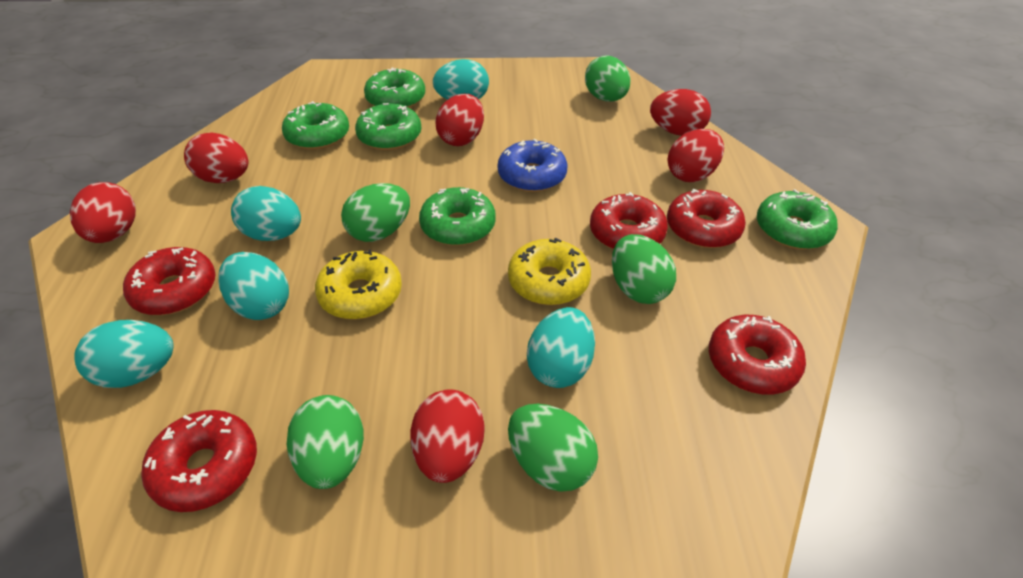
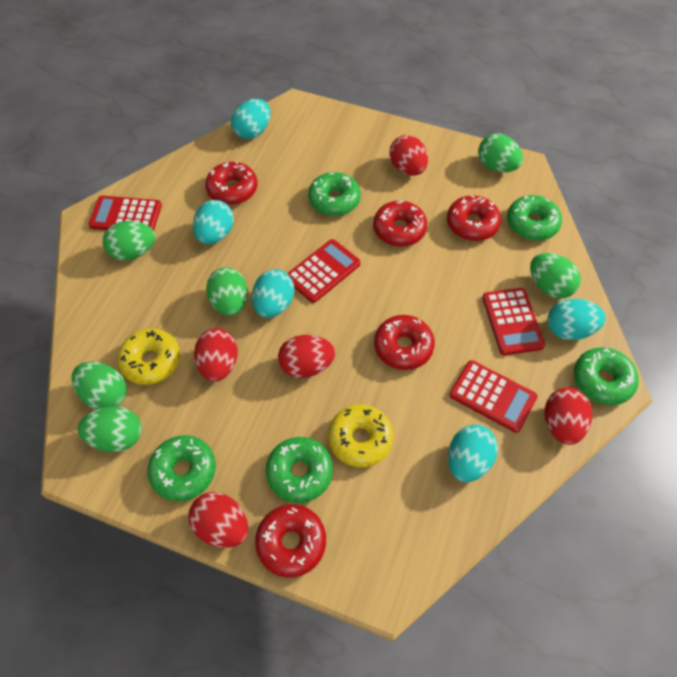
blue donut: [498,139,567,192] = 1 -> none = 0
green egg: [287,395,364,489] [341,183,410,242] [508,404,598,492] [585,56,631,102] [612,234,676,304] = 5 -> [72,362,126,409] [78,406,142,452] [103,221,155,261] [206,267,248,316] [478,134,523,173] [530,253,581,299] = 6
red calculator: none = 0 -> [88,196,162,231] [287,239,361,303] [449,360,538,433] [482,288,545,355] = 4
red egg: [70,182,136,243] [184,133,248,183] [410,389,485,483] [435,94,484,146] [650,89,711,136] [667,129,724,182] = 6 -> [188,492,248,548] [194,328,238,382] [278,335,335,378] [390,135,428,176] [545,387,592,445] = 5

